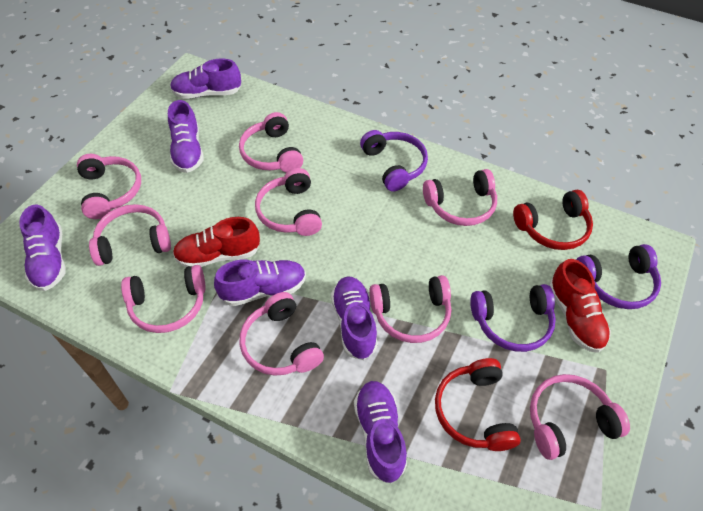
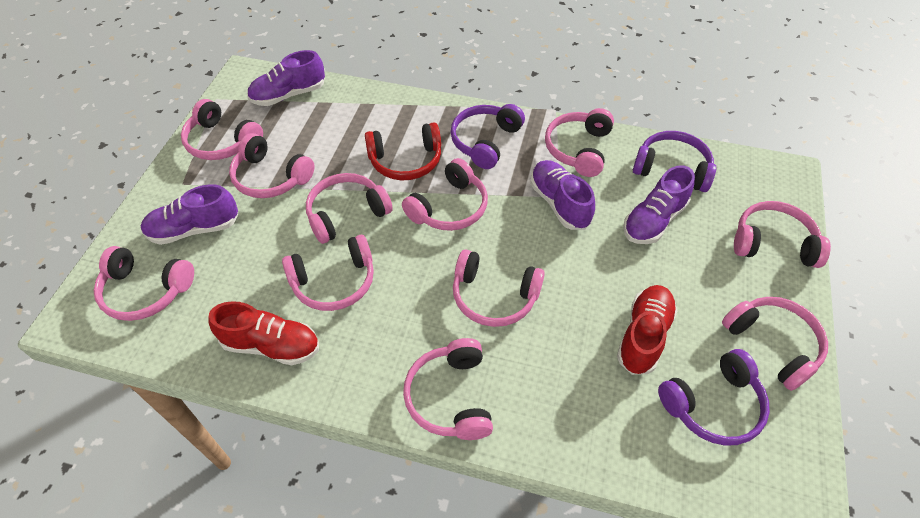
pink headphones: [77,154,141,219] [89,204,171,266] [121,265,206,333] [239,112,303,173] [240,292,324,376] [255,168,322,236] [369,275,451,343] [423,169,497,226] [530,374,630,460] = 9 -> [94,246,194,321] [181,99,263,160] [229,133,315,198] [282,235,374,311] [306,173,393,244] [402,158,488,231] [403,338,493,440] [453,249,545,327] [545,108,614,177] [722,297,828,391] [734,201,831,268] = 11
purple shoe: [19,205,66,291] [168,100,204,173] [170,59,241,99] [214,260,306,306] [331,277,378,360] [354,381,407,483] = 6 -> [141,184,239,245] [247,50,325,106] [530,160,595,230] [623,165,695,244] = 4
red headphones: [435,358,521,451] [513,190,593,250] = 2 -> [365,122,441,180] = 1

